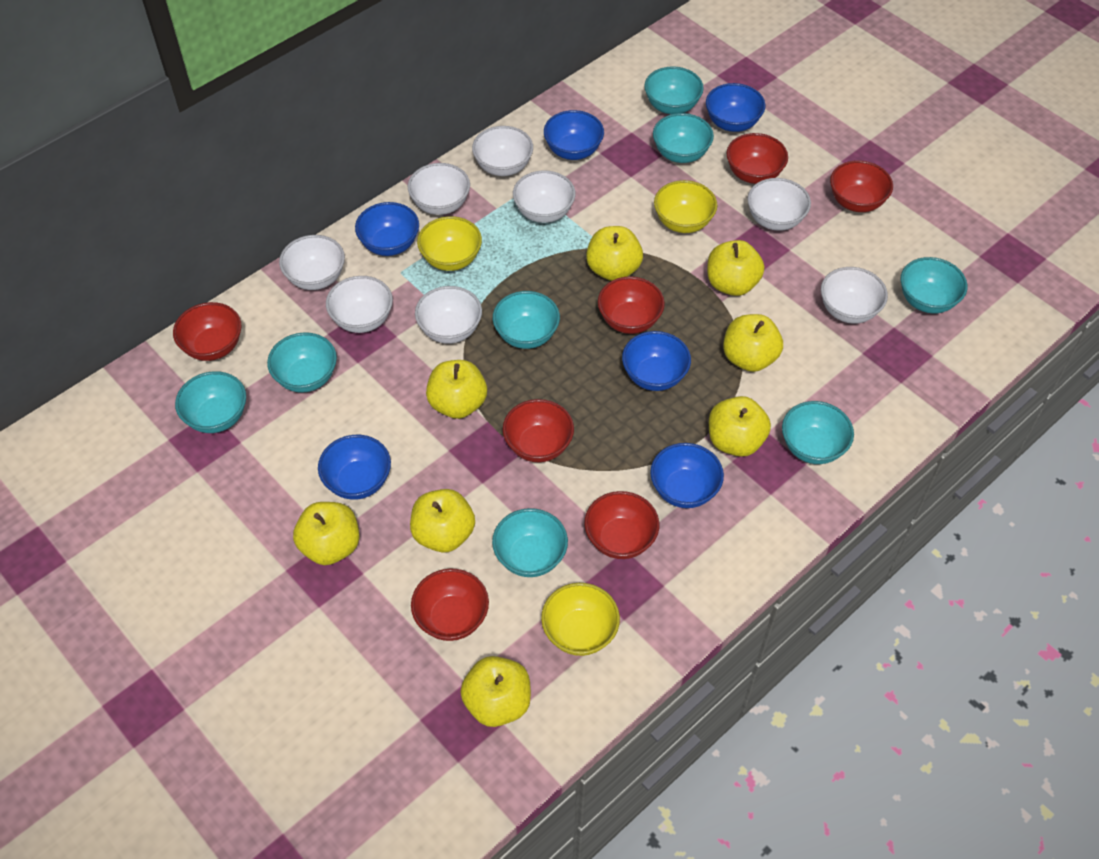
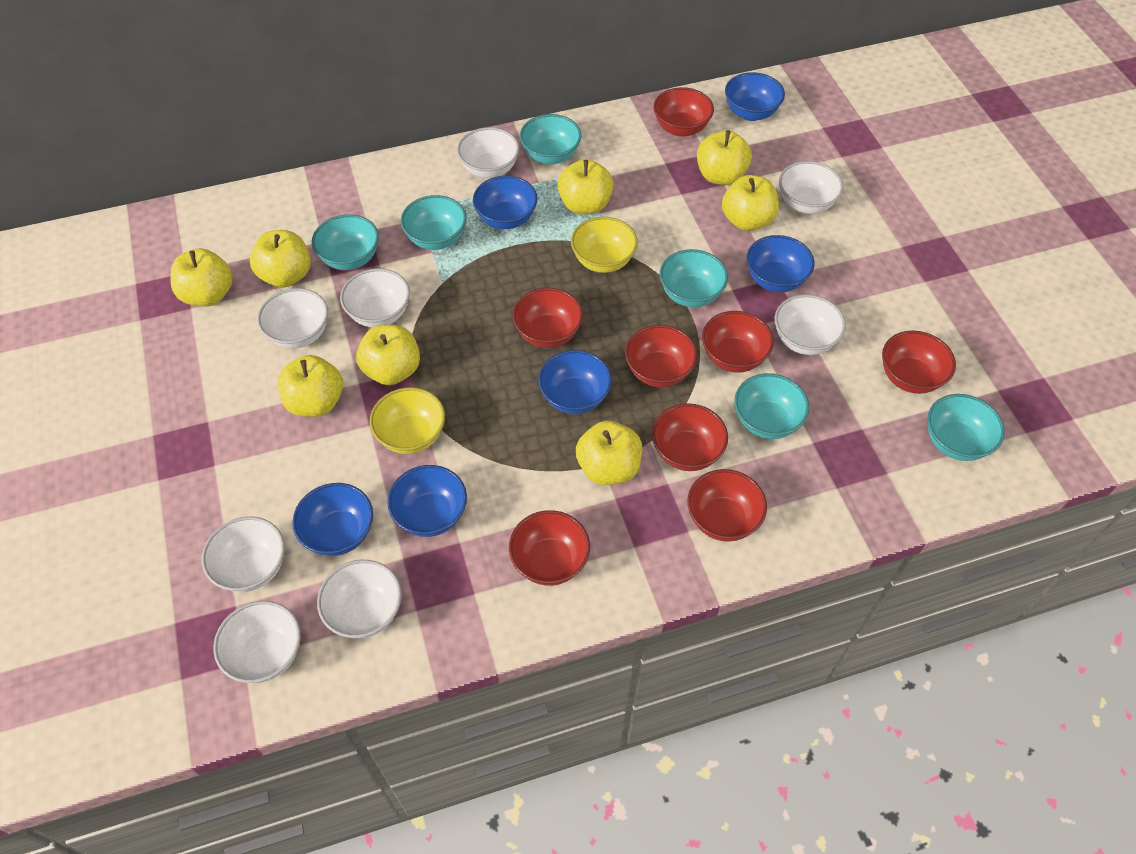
red bowl: [173,302,241,361] [411,569,489,641] [503,399,574,462] [584,491,659,559] [598,276,665,334] [727,133,788,184] [830,160,893,212] = 7 -> [509,510,590,586] [512,288,583,348] [625,325,697,387] [652,403,728,471] [654,87,714,137] [688,469,767,542] [702,311,774,373] [882,331,956,394] = 8
turquoise bowl: [175,371,246,433] [267,332,337,393] [492,508,568,577] [493,291,560,349] [645,67,704,114] [653,113,714,163] [782,401,854,464] [901,257,967,314] = 8 -> [312,214,379,270] [401,195,467,250] [520,114,581,164] [660,249,728,307] [734,373,809,439] [927,394,1005,461] = 6
yellow bowl: [417,216,482,271] [541,583,620,656] [654,180,717,233] = 3 -> [370,387,445,454] [571,217,638,273] = 2

